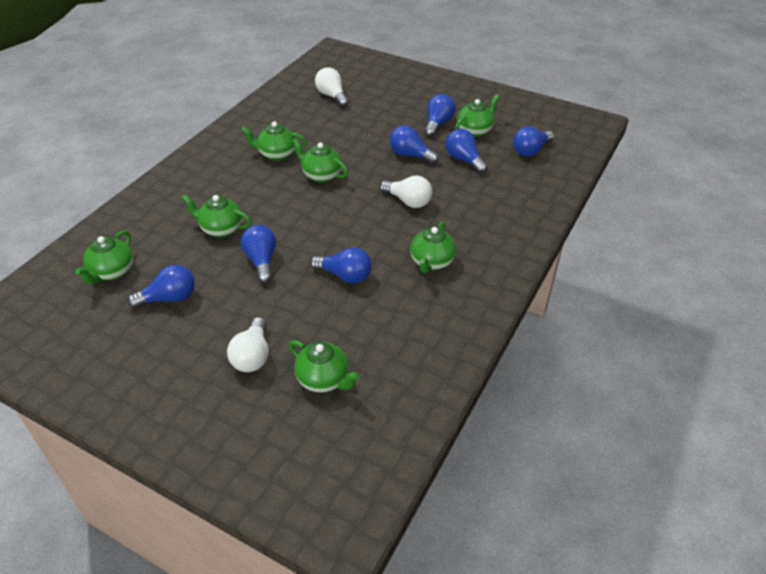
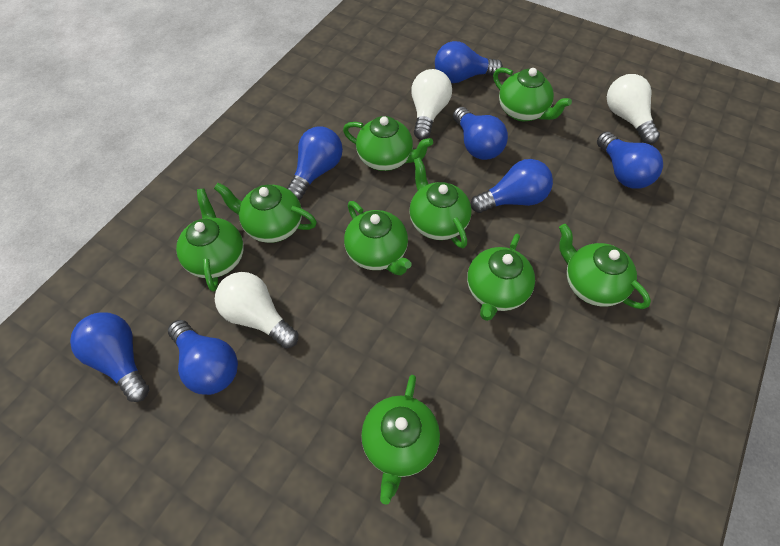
green teapot: [75,230,133,284] [182,194,252,237] [241,122,307,161] [289,340,359,393] [292,138,348,183] [410,221,456,273] [455,94,500,137] = 7 -> [176,189,244,291] [214,183,317,243] [343,116,433,171] [344,201,412,275] [361,375,440,504] [409,157,472,248] [467,234,535,321] [493,68,572,121] [559,224,651,309] = 9

